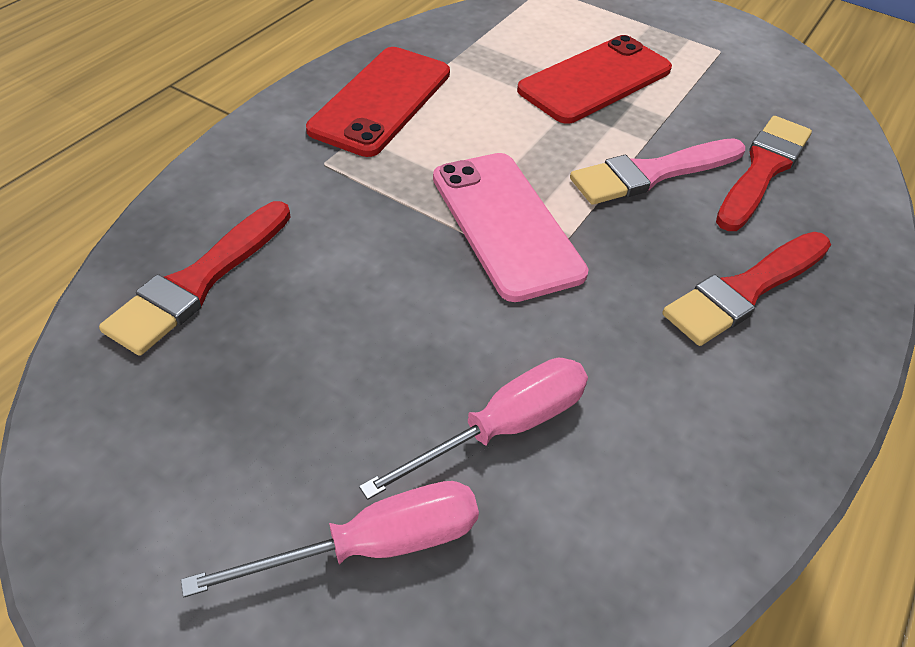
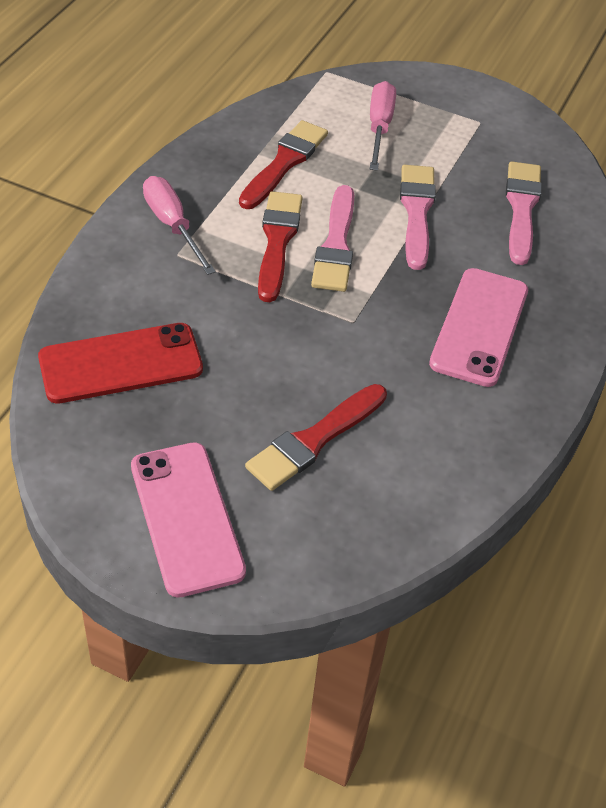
pink brush: [570,138,745,205] = 1 -> [311,185,354,292] [400,165,436,270] [506,161,542,265] = 3
pink phone: [433,153,588,302] = 1 -> [131,442,246,598] [429,268,528,387] = 2
red phone: [306,47,450,157] [517,35,672,124] = 2 -> [38,323,203,404] = 1

